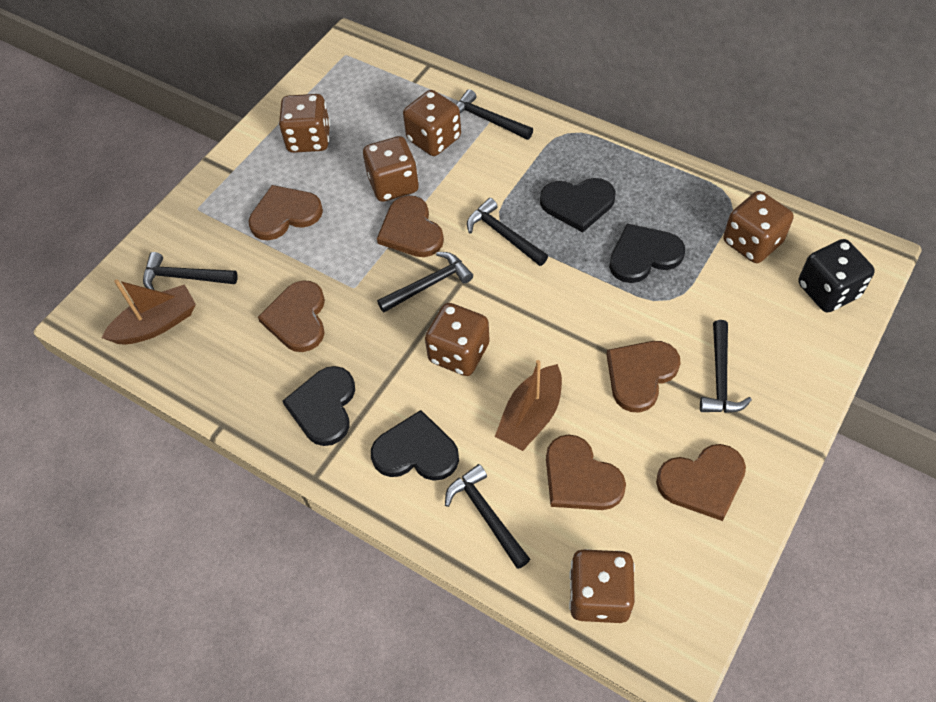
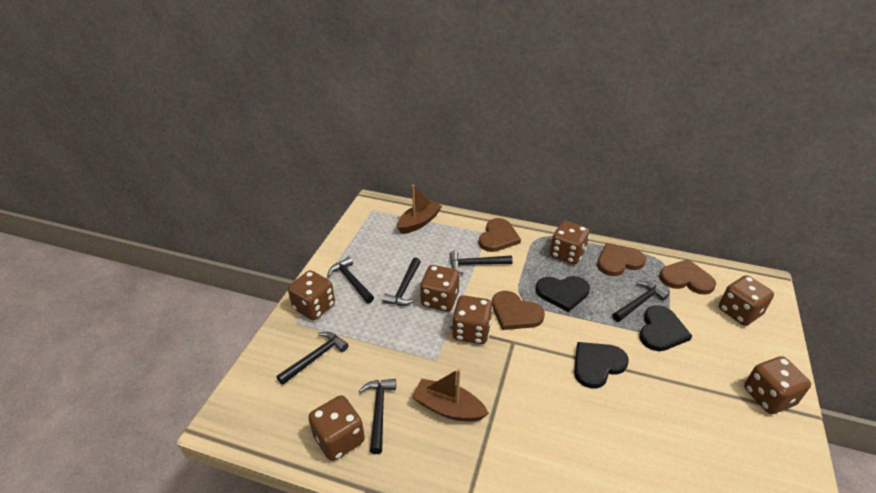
black dice: [798,239,875,313] = 1 -> none = 0
black heart: [282,366,355,446] [371,410,459,481] [540,178,616,232] [609,224,685,283] = 4 -> [536,276,590,312] [574,342,629,388] [639,305,692,351] = 3
brown dice: [279,94,330,153] [363,136,419,202] [403,90,461,156] [425,303,490,376] [569,549,635,623] [723,191,793,263] = 6 -> [288,270,335,320] [308,395,365,461] [420,265,459,311] [452,295,493,344] [550,221,590,264] [719,275,774,326] [744,356,811,414] = 7
brown heart: [248,185,323,240] [258,280,325,352] [377,196,444,257] [546,434,626,510] [606,341,681,413] [656,444,746,521] = 6 -> [479,218,521,252] [492,291,545,330] [597,243,646,276] [659,259,716,295] = 4

